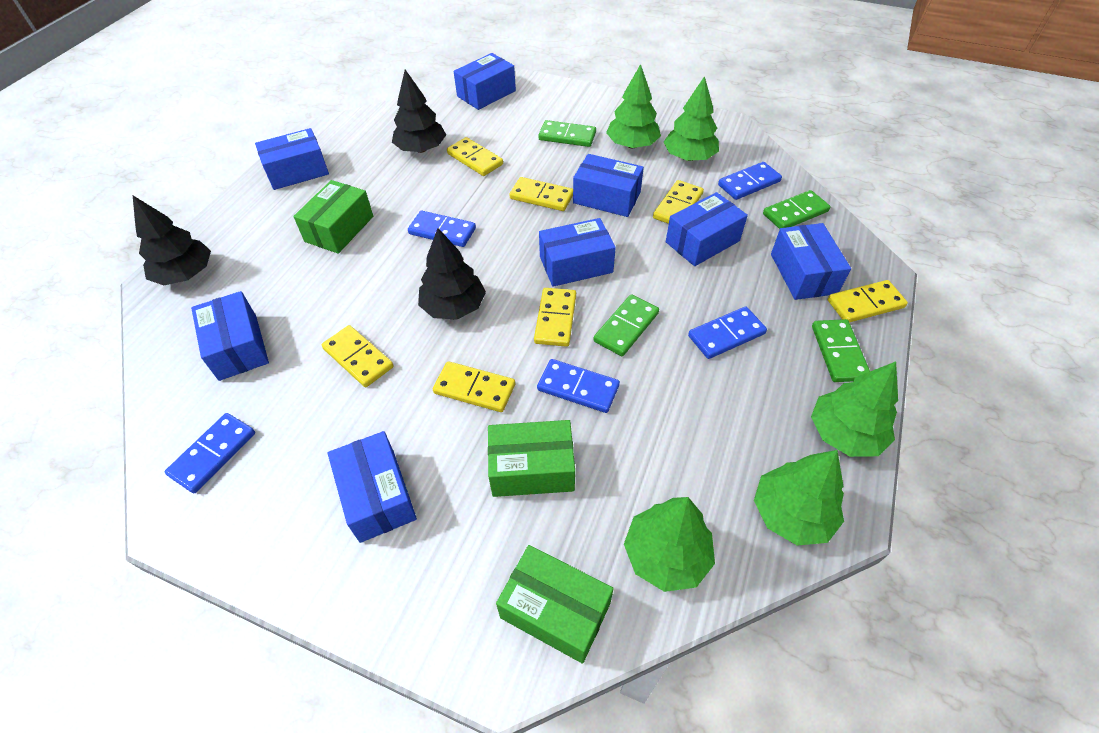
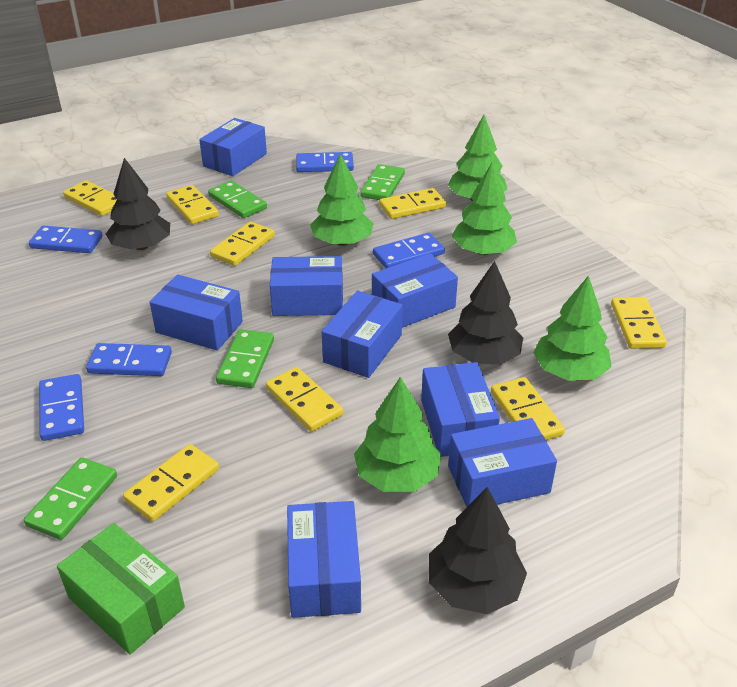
green box: [293,180,373,254] [488,420,575,497] [496,545,614,664] = 3 -> [57,523,185,654] = 1
yellow domino: [322,325,394,387] [433,361,515,412] [447,137,503,176] [509,177,573,211] [534,288,576,347] [653,180,704,224] [828,280,908,322] = 7 -> [63,180,117,216] [123,444,219,522] [166,185,219,224] [210,222,275,266] [266,367,343,432] [379,188,446,219] [491,377,565,440] [611,297,667,349] = 8

